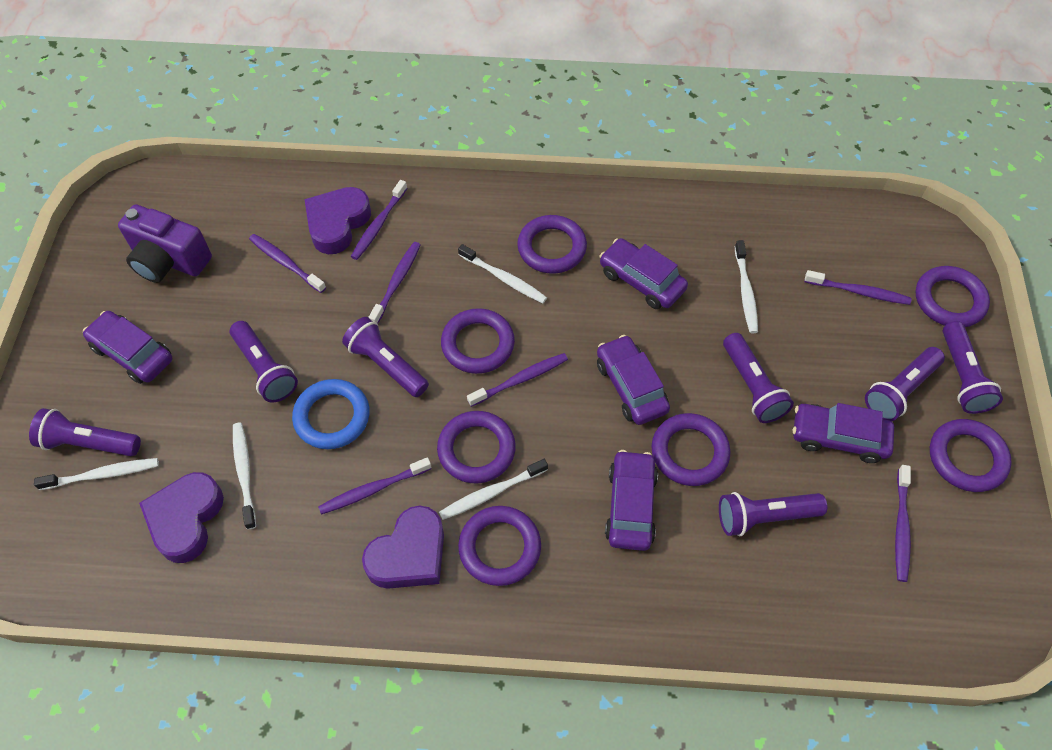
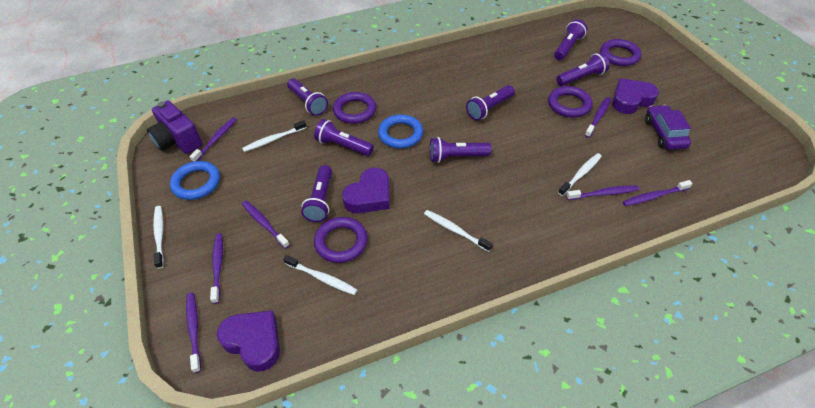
blue ring: [292,379,370,449] = 1 -> [170,161,220,200] [378,114,423,149] = 2
purple car: [83,311,173,384] [597,335,670,425] [599,238,688,309] [605,450,658,551] [793,403,894,463] = 5 -> [645,105,691,150] = 1
purple ring: [437,411,516,483] [441,308,515,374] [458,506,541,586] [517,215,587,274] [651,413,731,486] [916,266,990,327] [930,419,1012,492] = 7 -> [314,217,368,263] [333,92,376,124] [548,86,593,118] [600,39,641,66] = 4

